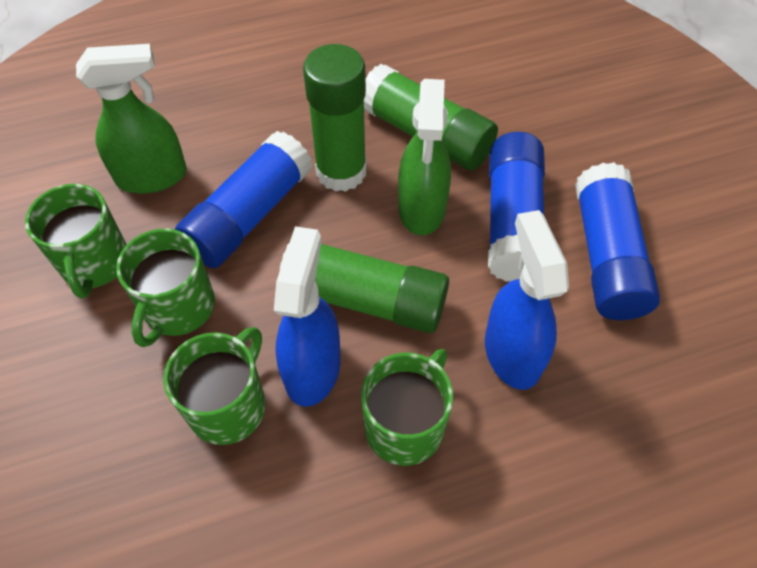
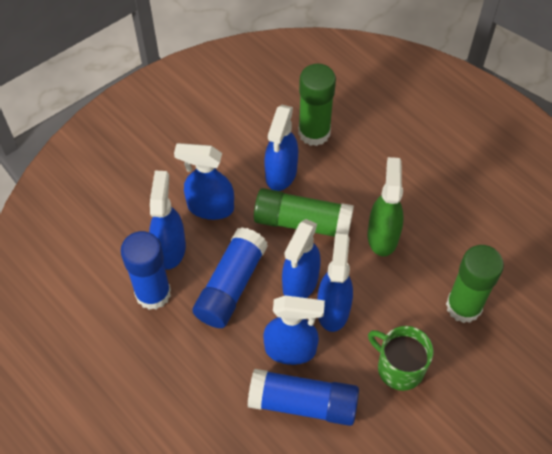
blue spray bottle: [274,226,341,407] [485,210,569,390] = 2 -> [149,171,186,270] [174,143,234,220] [263,295,325,365] [264,105,298,191] [282,219,321,298] [317,233,353,332] = 6
green mug: [25,184,127,299] [116,229,215,347] [163,327,265,445] [361,349,453,466] = 4 -> [368,326,434,391] = 1
green spray bottle: [76,44,187,194] [398,79,451,236] = 2 -> [367,157,404,256] = 1

